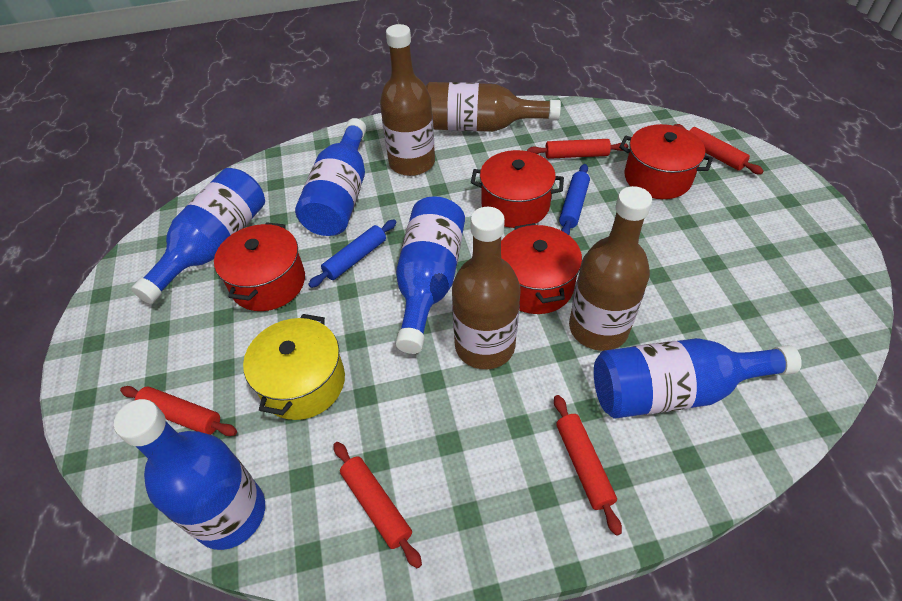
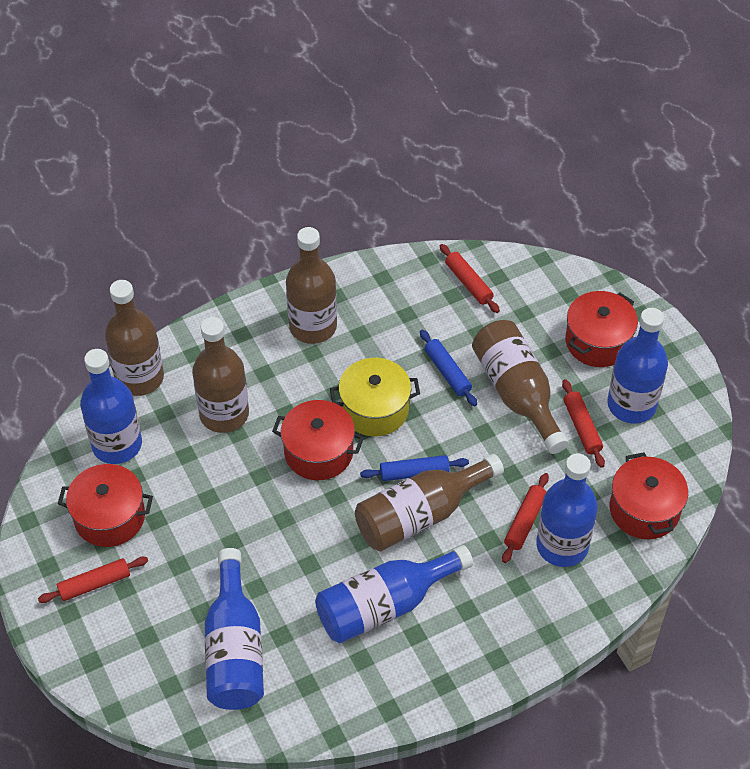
brown bottle: [380,24,435,176] [426,82,561,132] [452,207,520,369] [569,186,652,351] = 4 -> [105,280,164,396] [192,317,249,433] [286,227,337,344] [355,454,504,551] [472,320,569,454] = 5
red rolling pin: [120,386,237,436] [334,442,422,568] [527,139,628,159] [554,395,622,536] [674,124,764,174] = 5 -> [38,557,148,603] [440,244,500,313] [502,473,549,563] [562,379,605,468] = 4

